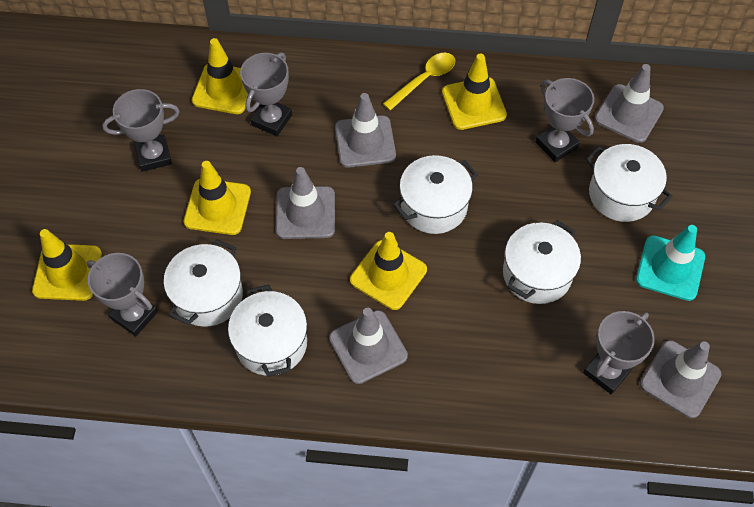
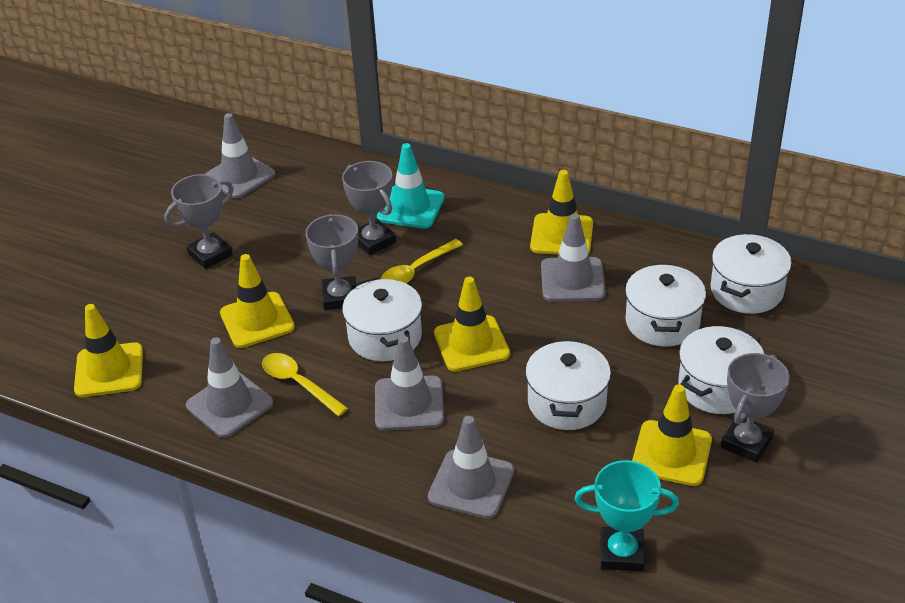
grey trophy: [87,253,158,336] [102,89,180,172] [240,52,292,136] [535,78,594,162] [583,311,655,394] = 5 -> [165,174,234,269] [305,214,358,310] [342,161,396,255] [721,353,790,463] = 4
turquoise trophy: none = 0 -> [574,460,679,571] = 1
yellow spoon: [383,53,455,111] = 1 -> [262,353,348,416] [380,239,463,284] = 2

